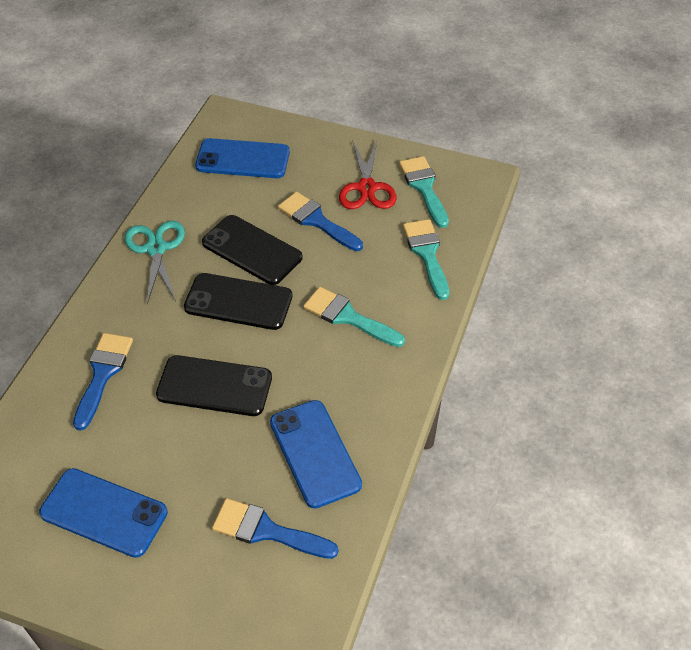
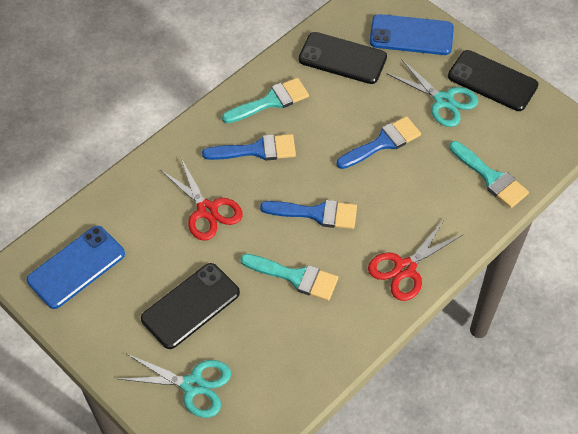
blue phone: [39,468,168,558] [195,138,290,178] [270,400,362,508] = 3 -> [27,226,125,309] [370,14,454,55] = 2
red scissors: [339,141,397,209] = 1 -> [161,158,243,241] [368,219,464,301] = 2
turquoise scissors: [125,221,185,304] = 1 -> [119,354,231,418] [387,59,478,127] = 2

